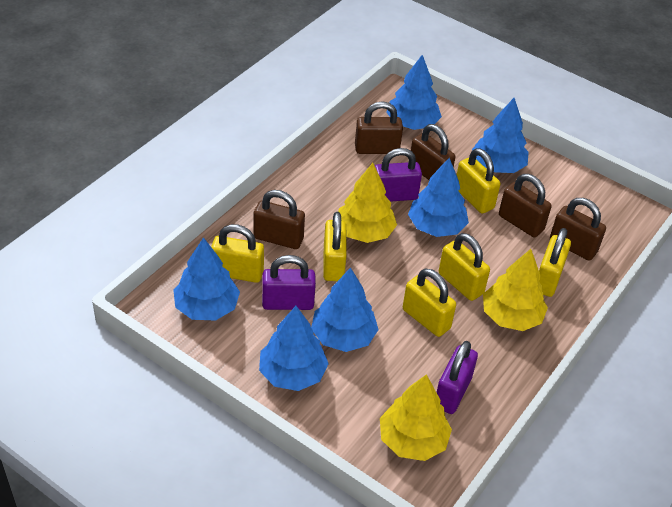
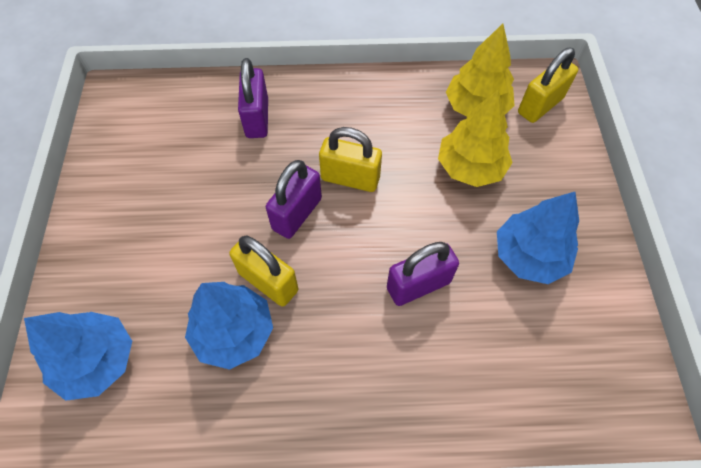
blue tree: [173,237,240,320] [259,306,329,391] [311,268,379,352] [386,55,442,130] [408,158,469,237] [472,98,529,173] = 6 -> [24,312,132,401] [185,282,273,370] [497,192,579,284] = 3
brown padlock: [254,190,305,249] [355,102,403,154] [411,124,455,180] [499,174,552,237] [550,198,606,261] = 5 -> none = 0
yellow padlock: [211,224,264,283] [323,212,347,281] [403,268,456,337] [439,233,490,301] [457,148,500,213] [539,228,571,297] = 6 -> [229,236,299,307] [319,127,382,192] [518,48,578,123] = 3
yellow tree: [338,163,397,243] [380,374,452,461] [483,249,548,331] = 3 -> [438,90,513,187] [446,24,515,117] = 2

